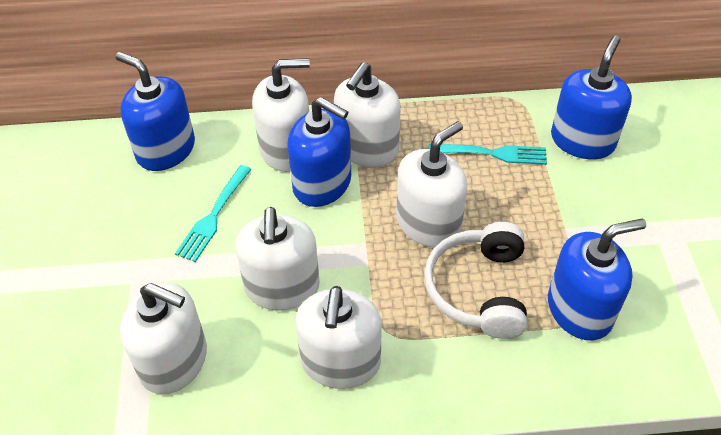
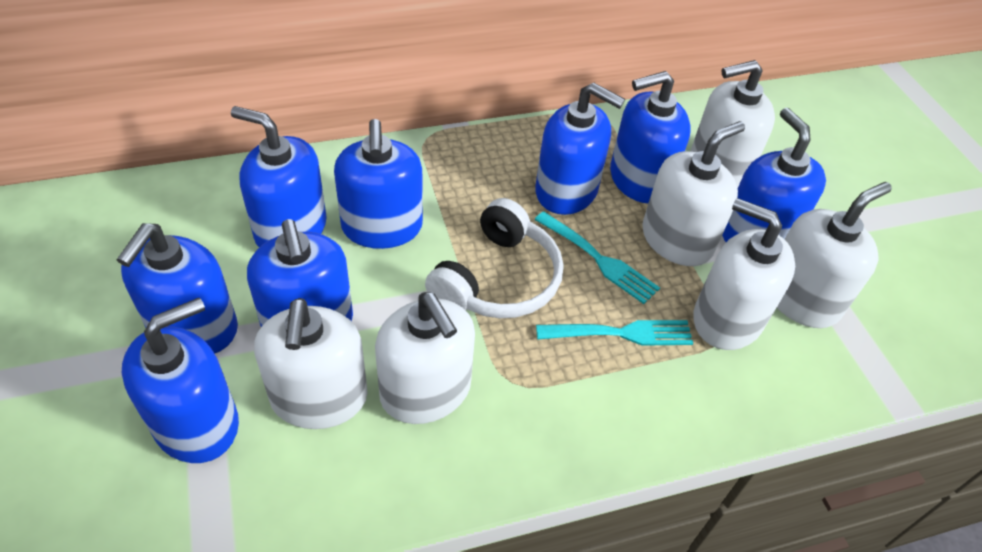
blue soap dispenser: [115,52,195,171] [287,97,351,207] [548,218,646,341] [551,36,632,159] = 4 -> [117,223,238,354] [122,298,239,463] [231,106,327,247] [247,219,353,327] [334,119,423,249] [535,83,625,215] [610,71,691,203] [722,108,826,242] = 8

